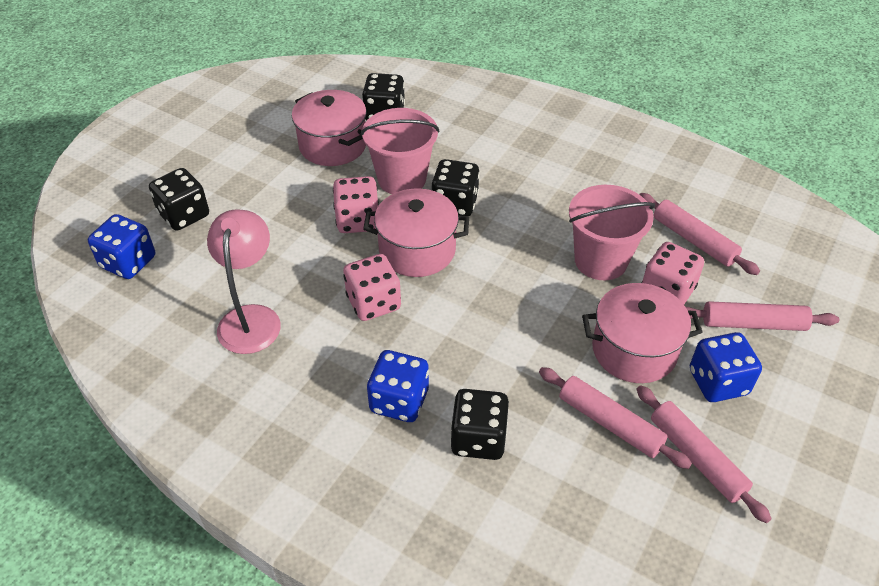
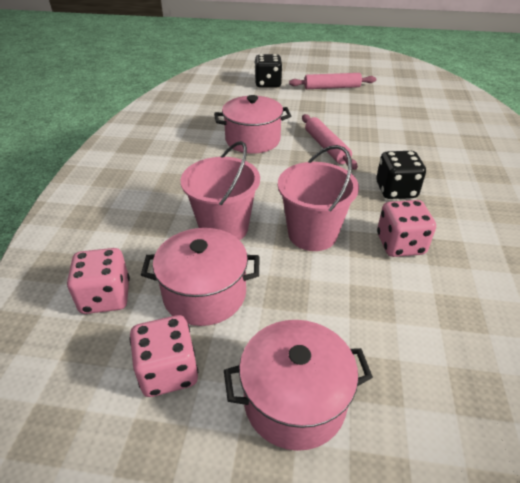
black dice: [149,168,209,231] [362,73,405,121] [432,159,480,216] [450,389,509,460] = 4 -> [255,54,282,88] [376,151,426,199] = 2
blue dice: [88,214,155,279] [367,350,429,422] [690,332,762,402] = 3 -> none = 0
pink lamp: [207,209,281,354] = 1 -> none = 0
pink rolling pin: [539,367,692,469] [636,385,772,523] [639,193,760,275] [686,301,839,331] = 4 -> [289,73,376,89] [302,114,358,170] = 2

